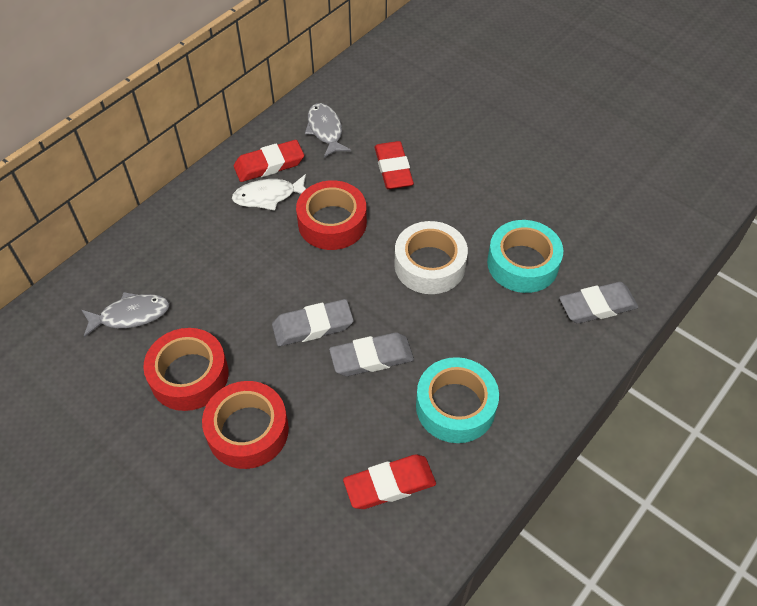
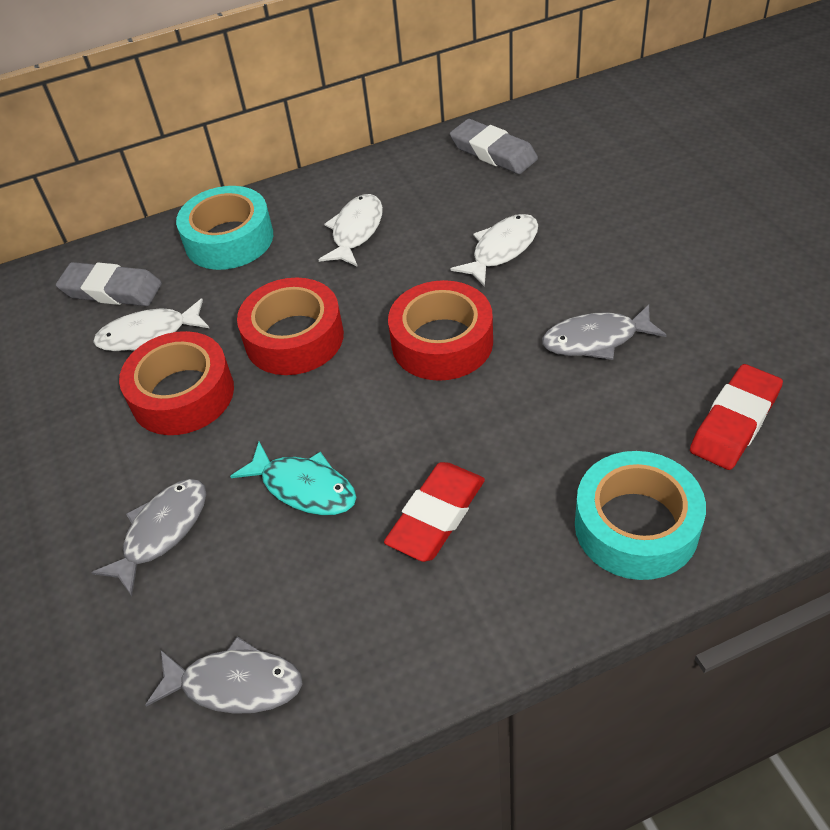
grey eraser: [272,299,354,346] [329,332,414,376] [559,282,639,324] = 3 -> [56,262,162,306] [450,119,538,174] = 2
grey fish: [82,292,170,338] [305,103,351,158] = 2 -> [91,479,206,596] [145,636,302,714] [542,304,667,360] = 3
red eraser: [234,140,304,182] [343,455,436,509] [374,141,414,189] = 3 -> [384,462,485,562] [690,364,783,470] = 2
turquoise fish: none = 0 -> [230,442,356,515] = 1
white fish: [232,174,306,211] = 1 -> [93,298,209,351] [318,194,383,267] [451,214,538,287] = 3
white tape: [394,221,468,294] = 1 -> none = 0

